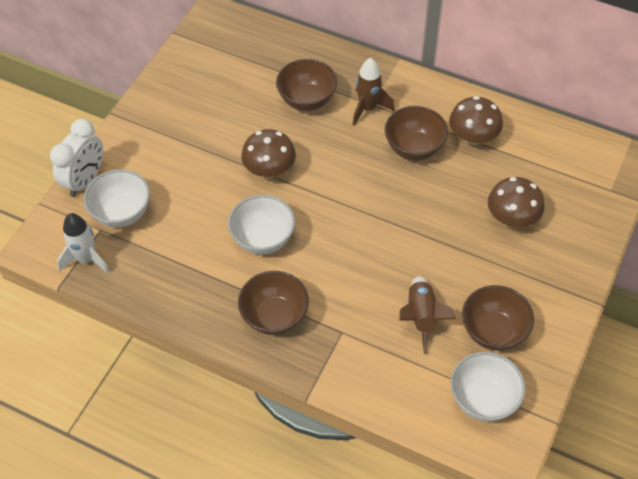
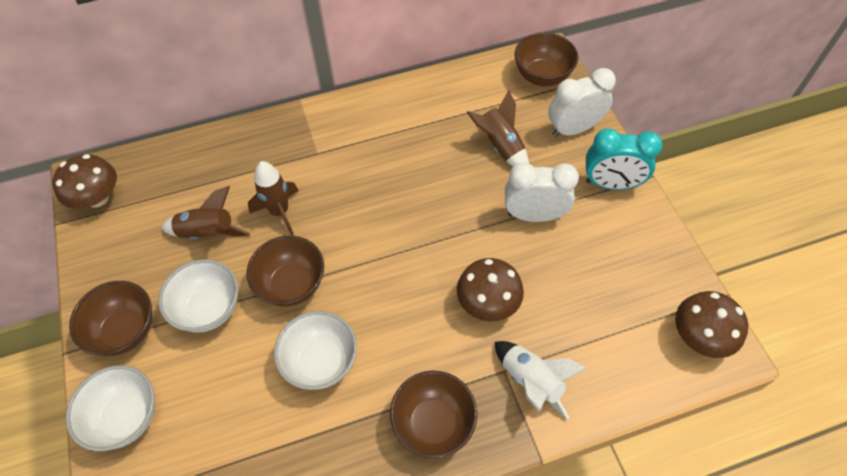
brown rocket: [353,58,395,126] [399,276,456,354] = 2 -> [161,186,250,239] [248,161,299,235] [466,90,529,167] = 3
turquoise clock: none = 0 -> [586,128,663,190] = 1
white clock: [50,119,103,197] = 1 -> [505,163,579,222] [548,68,616,137] = 2

